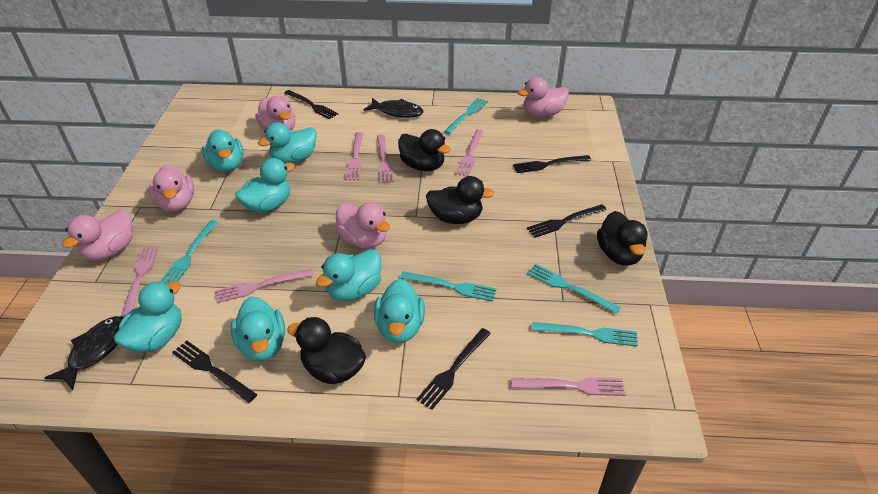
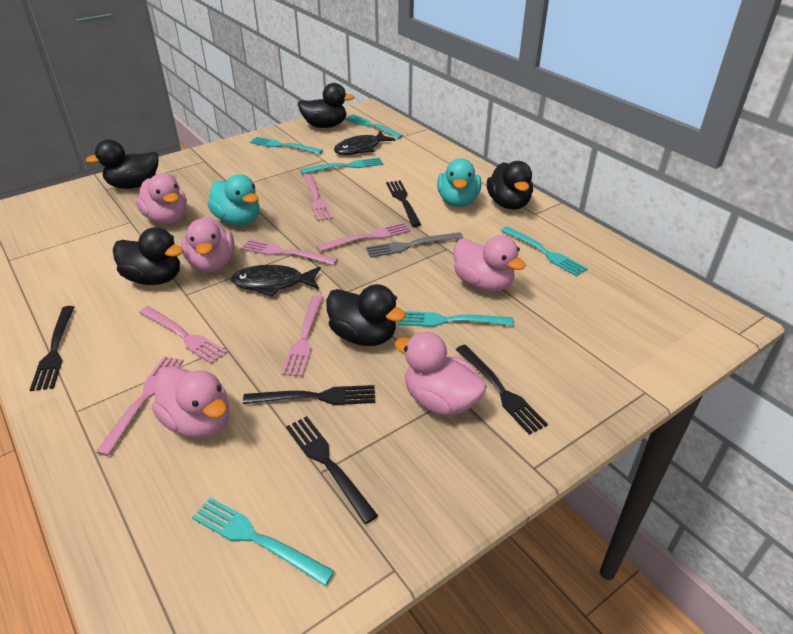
black duck: [287,317,366,384] [398,129,451,171] [426,176,495,224] [597,211,648,266] = 4 -> [85,140,159,189] [113,227,183,285] [298,83,355,128] [326,284,406,346] [487,161,533,210] = 5
grey fork: none = 0 -> [366,232,463,258] = 1
turquoise duck: [114,281,182,353] [202,129,244,172] [230,297,285,361] [235,158,295,213] [258,122,317,164] [316,249,382,301] [374,279,425,343] = 7 -> [208,174,260,225] [437,158,481,207] = 2
turquoise fork: [160,220,218,284] [400,272,496,302] [444,98,488,134] [527,264,621,314] [532,322,638,347] = 5 -> [192,497,335,586] [250,137,323,154] [300,157,383,174] [345,114,403,139] [398,311,514,327] [501,226,588,276] = 6

